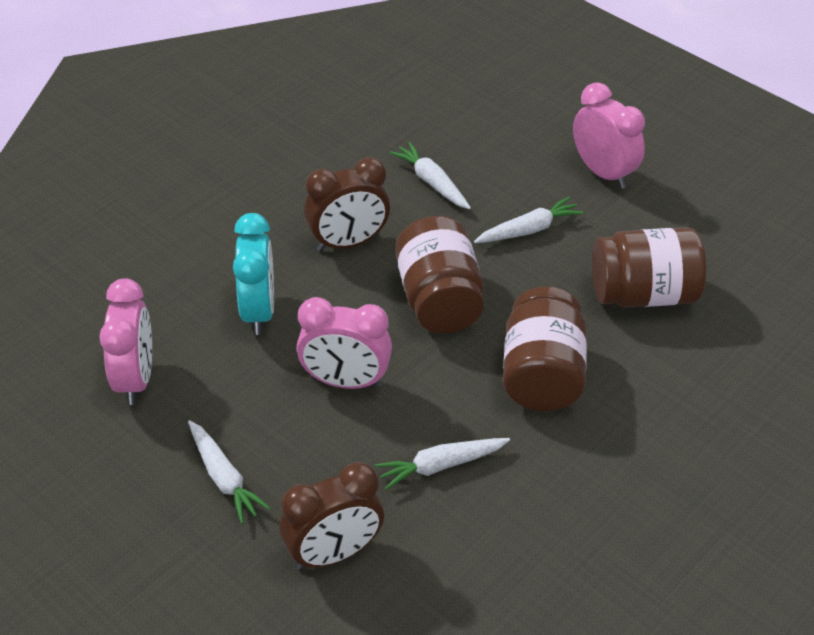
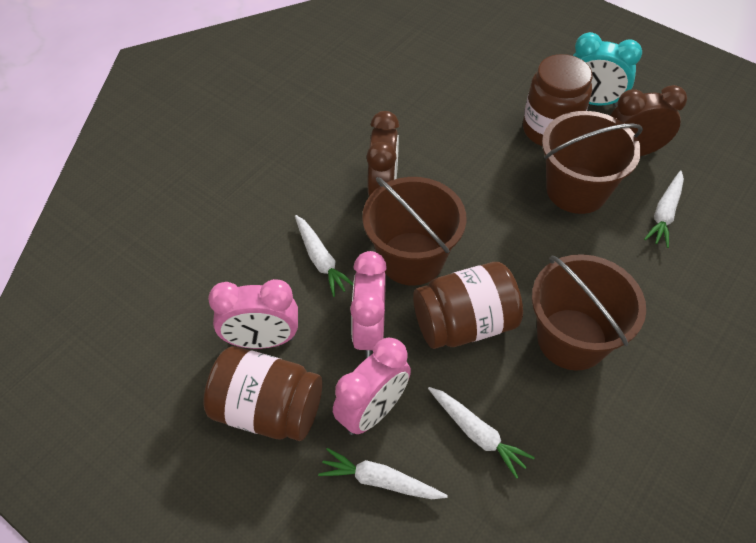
brown bucket: none = 0 -> [362,177,467,286] [532,254,646,370] [542,111,643,214] = 3

